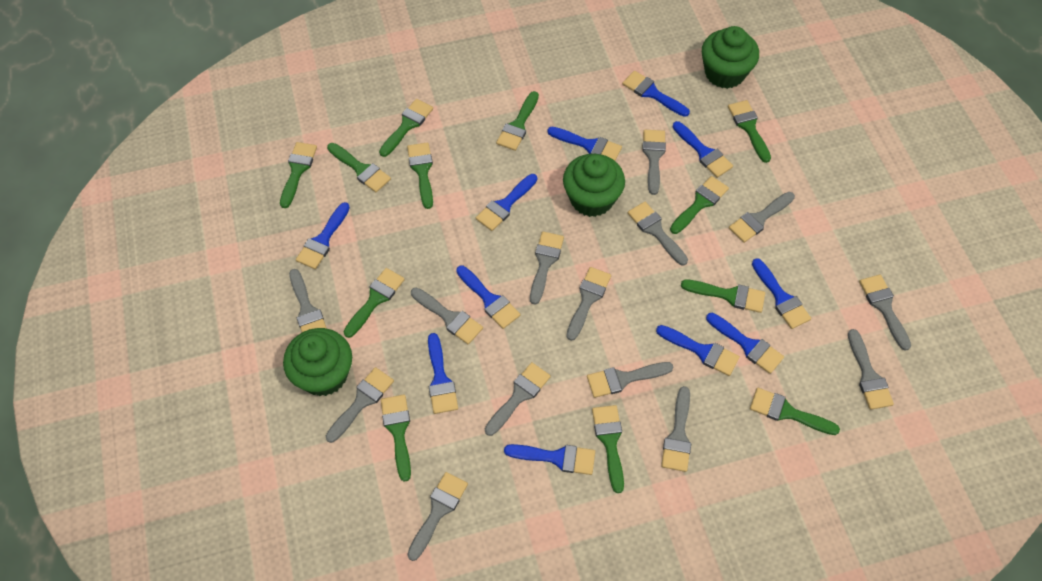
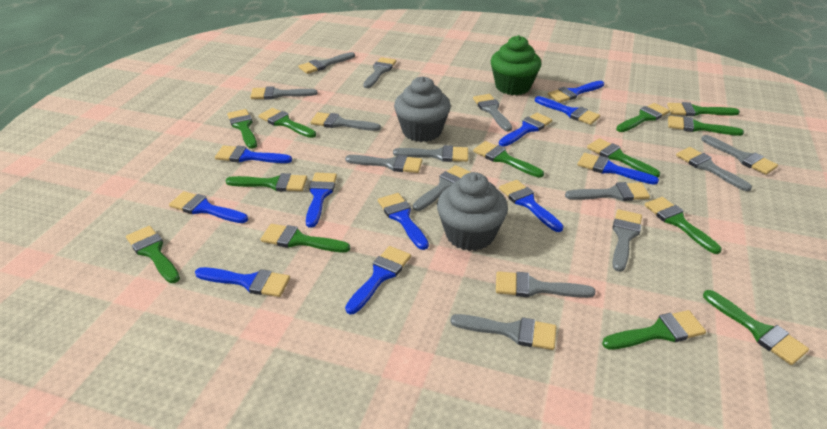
green brush: [280,142,317,208] [327,143,391,192] [343,268,405,338] [379,99,433,157] [381,395,411,482] [407,142,433,209] [496,91,539,151] [592,405,624,493] [670,176,729,234] [681,280,765,313] [728,100,771,163] [750,388,840,435] = 12 -> [126,226,180,283] [226,173,307,192] [227,109,257,149] [258,108,316,138] [260,224,350,252] [473,141,544,178] [587,138,660,178] [602,310,706,350] [616,103,670,132] [645,197,722,254] [667,102,740,116] [668,116,744,136] [703,290,809,365] = 13
green cupcake: [283,328,352,396] [563,154,625,217] [702,26,759,89] = 3 -> [491,35,541,95] = 1
grey cupcake: none = 0 -> [394,76,451,142] [437,172,508,251] = 2

